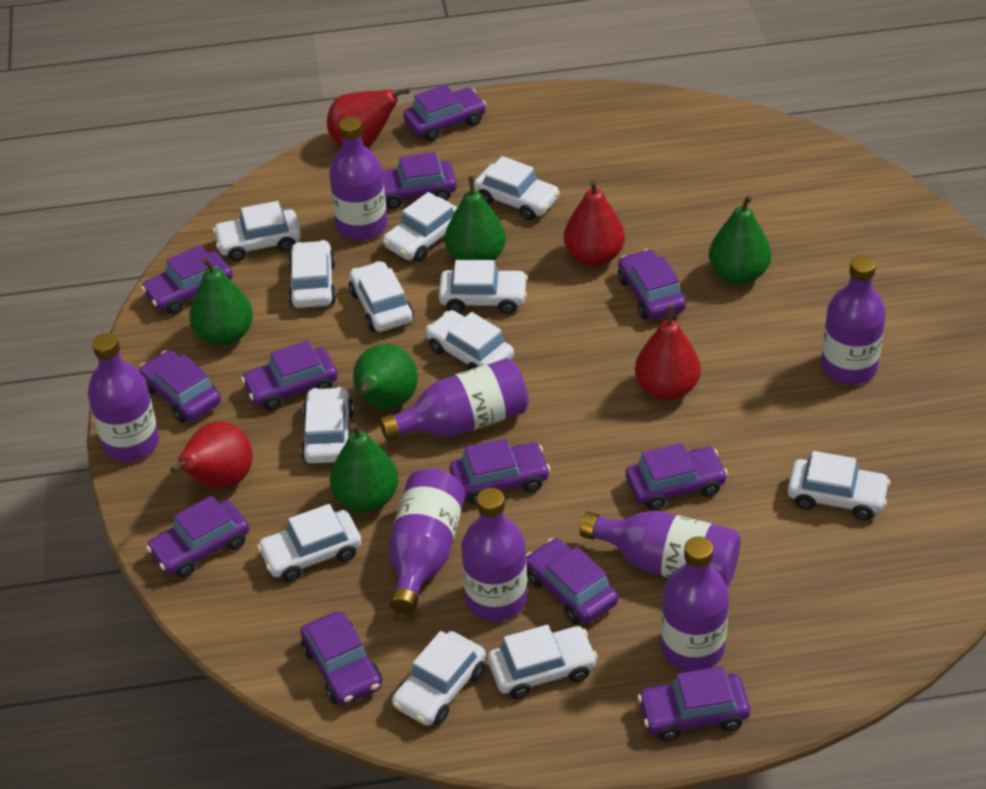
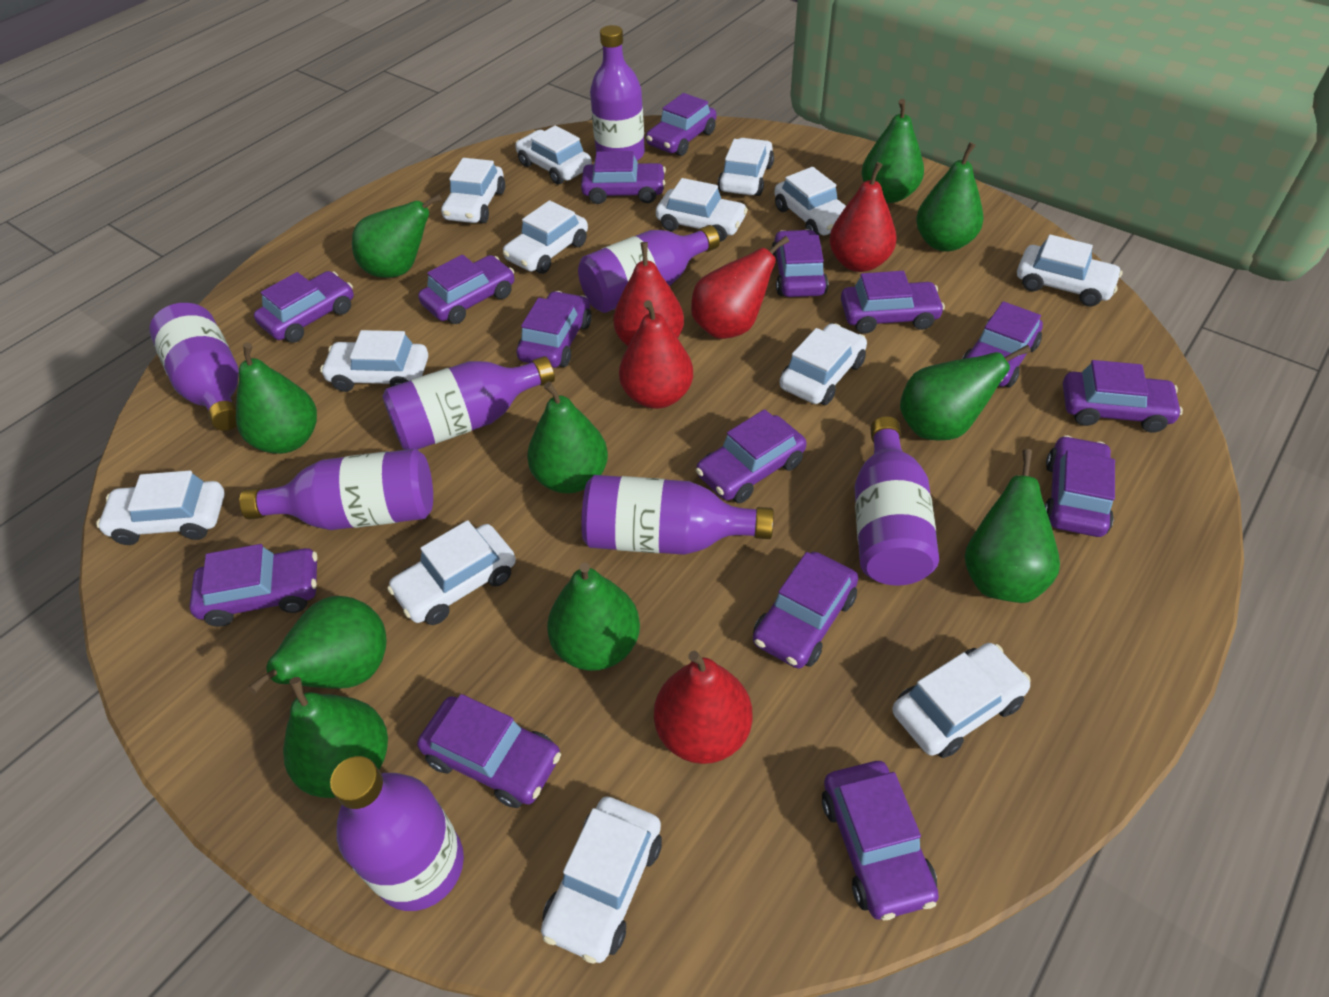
green pear: [189,257,253,346] [330,423,398,512] [353,344,418,409] [445,176,506,260] [709,195,771,284] = 5 -> [236,343,317,454] [248,596,387,694] [283,677,388,798] [352,194,442,278] [527,381,608,493] [547,562,640,671] [861,99,924,203] [900,345,1031,440] [916,142,984,252] [964,449,1060,603] = 10
purple car: [139,350,221,423] [141,245,233,315] [146,496,249,578] [241,340,338,411] [300,611,382,705] [382,152,457,209] [403,84,486,141] [450,438,550,505] [526,538,618,625] [618,249,686,319] [626,443,728,510] [638,666,750,742] = 12 -> [189,544,318,627] [254,271,354,342] [417,694,561,808] [418,255,514,324] [516,291,592,368] [581,151,666,204] [646,93,716,156] [696,409,807,503] [753,552,858,669] [771,229,828,297] [822,761,939,920] [841,271,945,334] [962,301,1043,387] [1045,435,1115,537] [1063,360,1183,432] = 15
red pear: [170,421,252,489] [327,88,410,147] [564,179,625,266] [635,305,701,400] = 4 -> [614,242,684,346] [619,300,693,409] [654,651,752,764] [691,236,789,339] [829,162,897,272] = 5
white car: [213,201,301,261] [257,504,362,582] [288,240,336,308] [301,387,354,464] [349,261,414,332] [383,192,458,262] [392,631,486,726] [426,310,514,370] [439,260,528,314] [474,156,560,220] [488,625,598,699] [788,451,890,520] = 12 -> [96,470,225,545] [320,330,428,392] [387,520,516,625] [441,158,505,223] [503,200,588,274] [516,125,592,185] [541,796,662,964] [656,178,748,242] [718,138,774,196] [774,167,846,235] [780,324,867,405] [892,643,1031,758] [1017,235,1122,306] = 13

